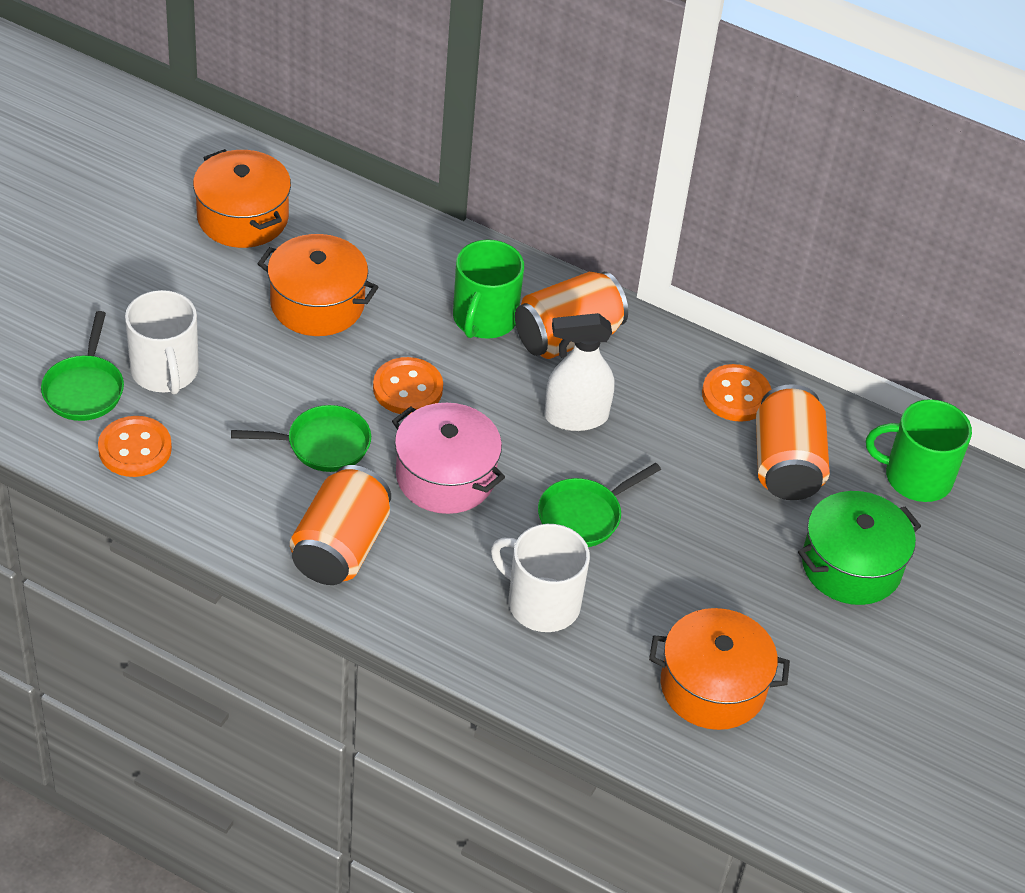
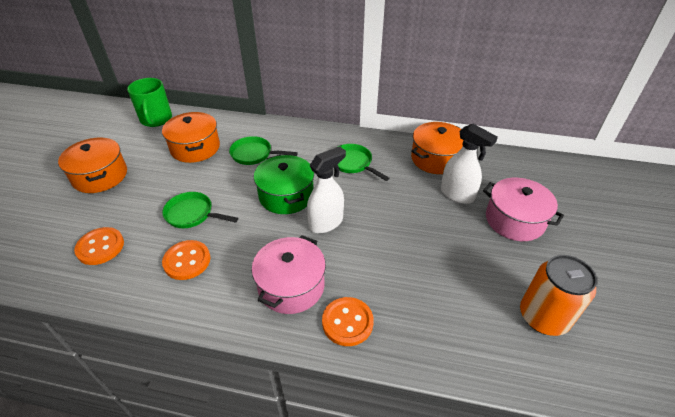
green mug: [453,240,524,339] [866,399,972,502] = 2 -> [127,78,172,127] = 1
orange can: [290,465,391,585] [515,272,628,359] [756,384,830,500] = 3 -> [520,255,597,336] = 1
pink pot: [392,403,505,514] = 1 -> [252,235,326,314] [483,178,564,241] = 2
white mug: [125,290,199,395] [491,524,590,632] = 2 -> none = 0
white spray bottle: [545,313,614,431] = 1 -> [307,146,346,233] [441,124,498,204] = 2

